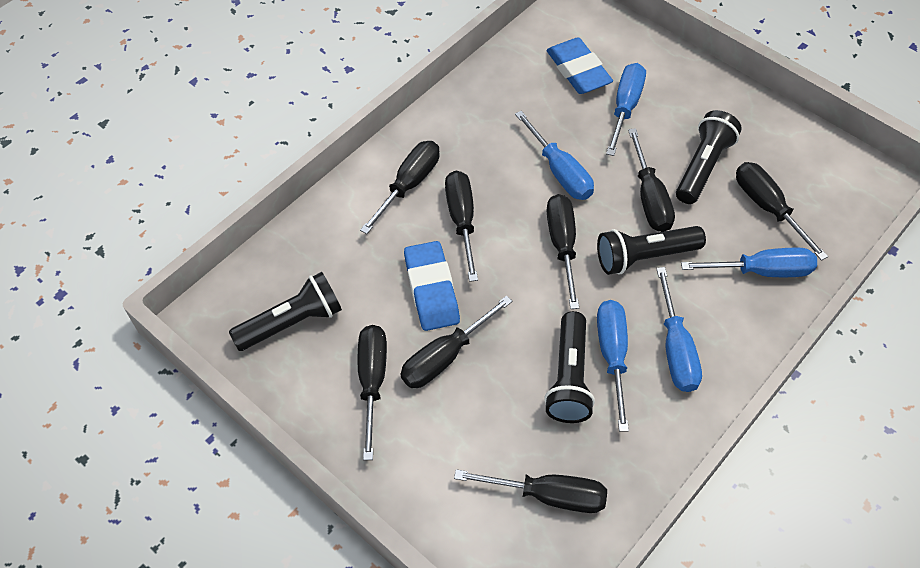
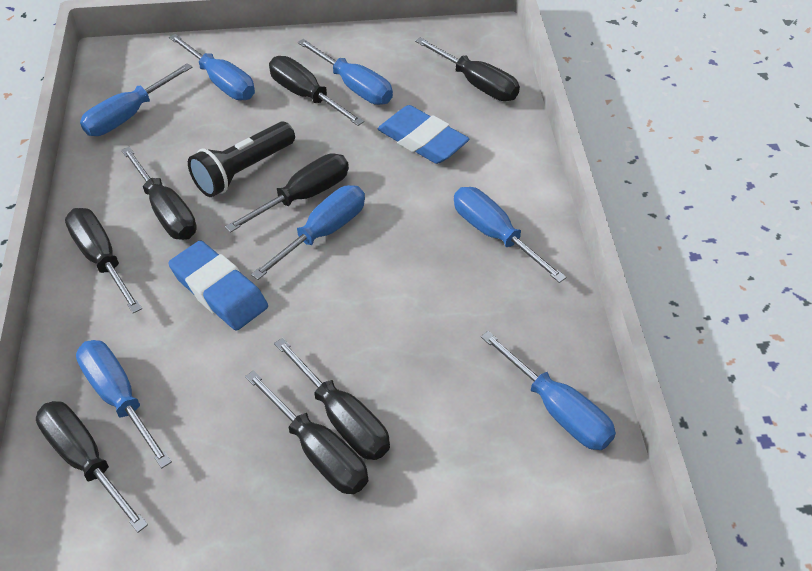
black flashlight: [229,272,342,351] [544,311,595,423] [597,226,706,275] [676,110,742,204] = 4 -> [188,122,295,197] = 1
blue screwdriver: [515,111,594,200] [597,300,629,432] [606,63,646,156] [656,267,702,392] [681,248,817,277] = 5 -> [76,340,172,468] [80,63,193,136] [169,34,255,100] [251,185,365,280] [298,39,393,105] [454,187,566,283] [481,331,616,450] = 7

